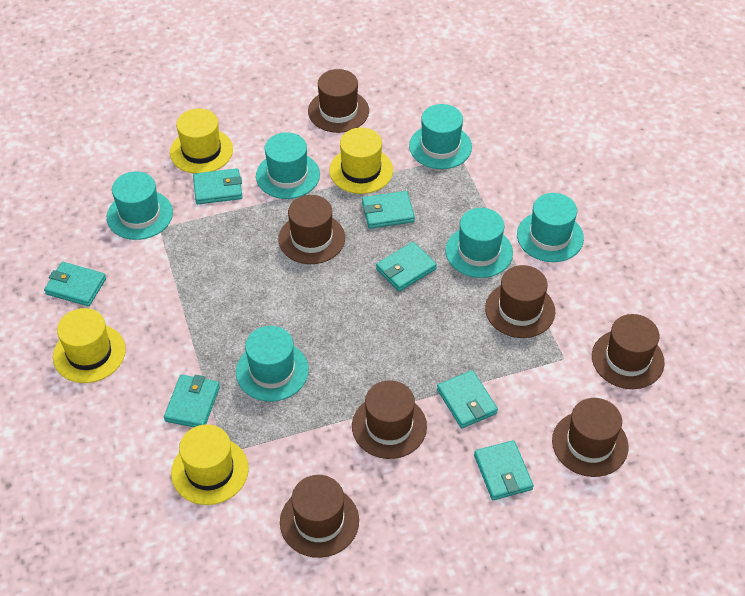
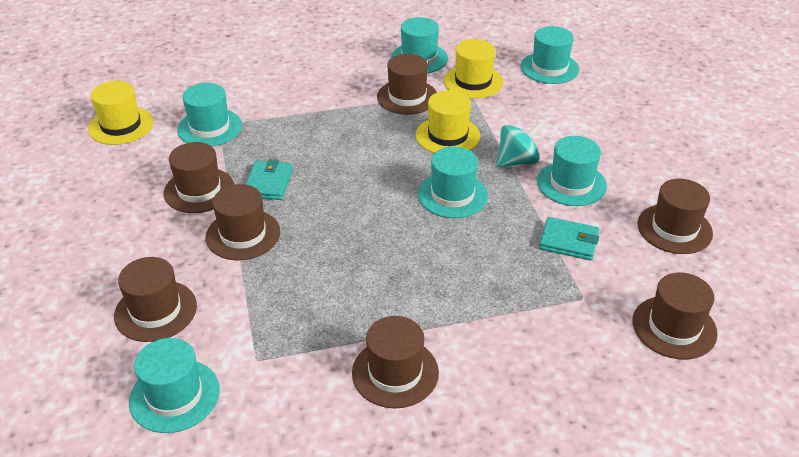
turquoise spinning top: none = 0 -> [497,121,544,167] = 1
turquoise wallet: [44,262,106,306] [164,375,220,427] [193,168,243,204] [362,191,415,229] [376,242,437,292] [437,370,498,428] [474,440,533,500] = 7 -> [245,159,293,200] [539,217,599,260] = 2
yellow hat: [53,308,126,383] [170,108,233,174] [171,424,249,505] [329,128,393,194] = 4 -> [88,81,154,145] [416,90,480,153] [444,39,503,98] = 3

